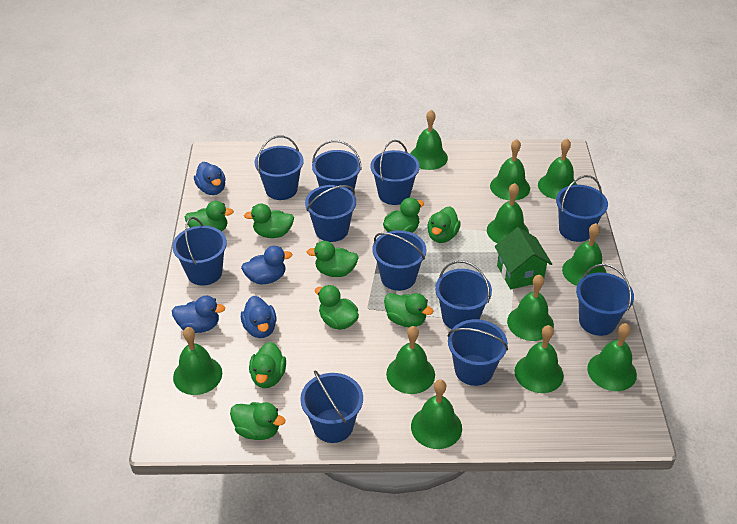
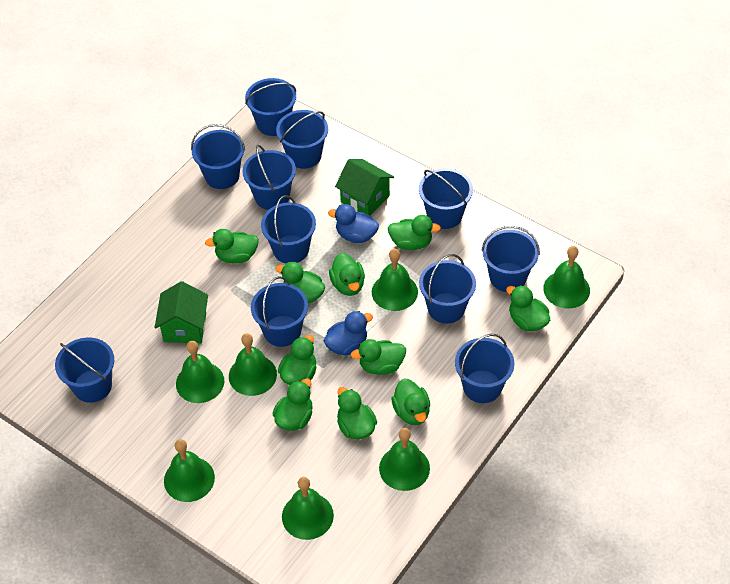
blue duck: [172,296,225,333] [194,162,226,195] [241,246,292,284] [241,296,276,338] = 4 -> [324,311,373,356] [328,204,379,243] = 2
green bell: [173,327,222,395] [386,326,435,394] [410,110,448,170] [411,379,462,449] [487,183,529,244] [490,139,530,200] [507,275,554,341] [515,325,564,393] [538,139,577,199] [562,223,607,286] [587,323,637,391] = 11 -> [164,439,215,502] [176,341,224,403] [229,333,277,396] [282,477,334,540] [372,249,418,311] [379,428,430,491] [543,246,590,309] = 7
green duck: [185,201,234,232] [230,402,285,440] [244,204,294,238] [249,342,286,388] [307,241,359,277] [315,285,359,330] [383,198,424,233] [384,293,433,327] [427,206,461,243] = 9 -> [205,229,259,263] [273,378,313,431] [276,262,325,303] [278,335,317,385] [329,253,365,296] [337,387,377,439] [351,339,406,375] [388,215,441,250] [391,379,430,425] [506,285,550,331] = 10
green house: [495,227,552,289] = 1 -> [154,281,208,343] [335,159,394,216] = 2

